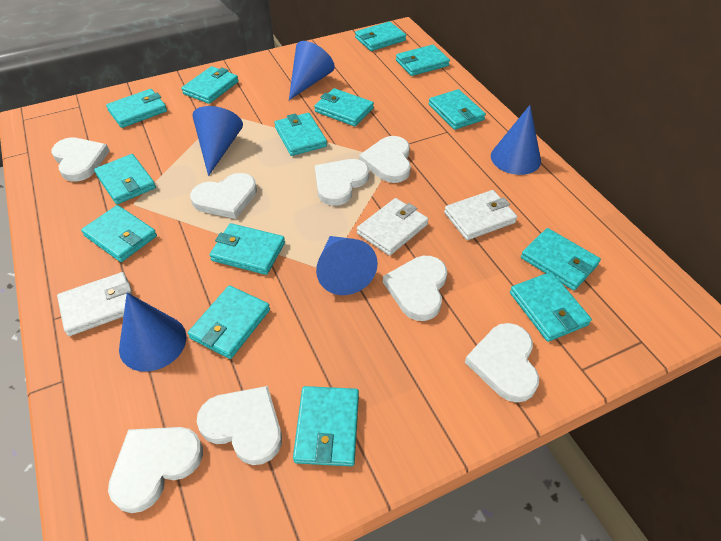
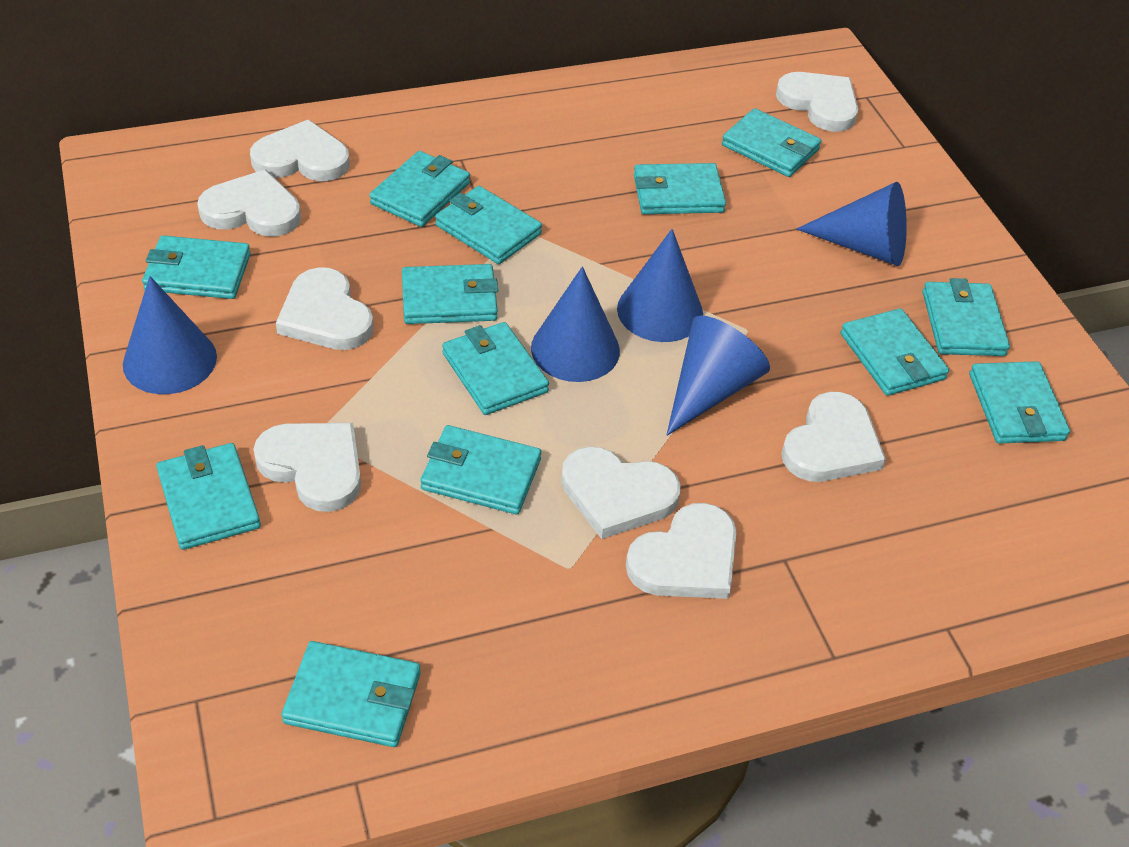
turquoise wallet: [81,205,157,262] [94,154,156,204] [106,89,167,128] [181,66,239,104] [188,285,270,359] [209,223,285,275] [274,113,327,156] [293,386,359,466] [314,88,374,126] [355,21,406,51] [396,45,450,76] [429,89,486,130] [510,272,592,342] [521,228,601,290] = 14 -> [142,235,251,299] [156,443,261,550] [281,641,421,747] [370,151,470,227] [402,264,498,324] [420,425,541,514] [435,186,542,264] [442,322,549,415] [634,163,726,214] [722,108,821,177] [841,308,949,396] [923,278,1010,356] [969,361,1070,444] = 13
white wallet: [57,272,132,336] [357,198,429,256] [444,190,517,240] = 3 -> none = 0

